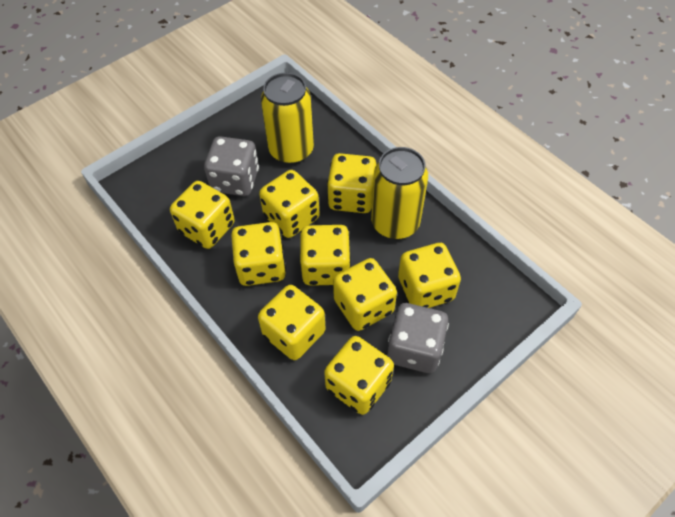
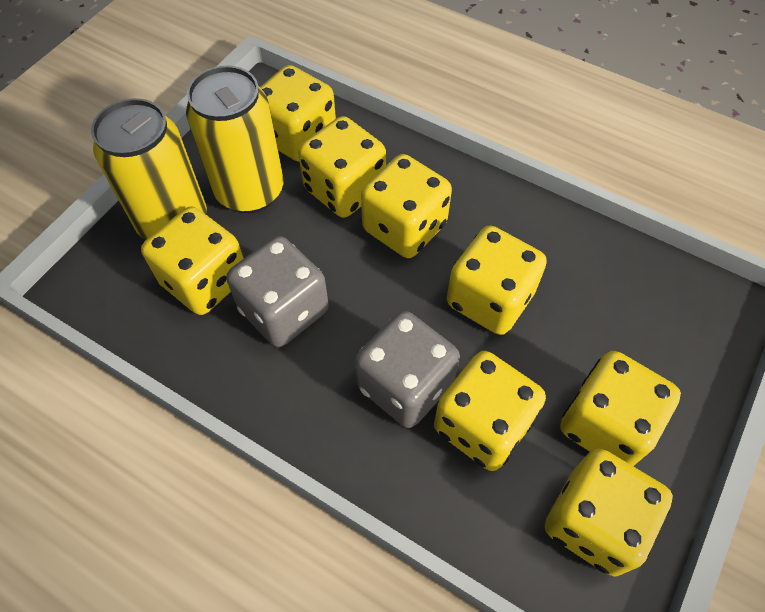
yellow dice: [170,181,235,249] [231,222,286,286] [258,285,326,360] [259,170,320,238] [300,225,351,286] [324,336,394,415] [327,153,377,213] [333,258,397,331] [398,243,461,308] = 9 -> [141,207,244,315] [260,65,336,162] [298,116,386,218] [361,154,452,258] [434,351,546,471] [447,225,547,335] [545,449,673,577] [560,351,681,466] = 8

